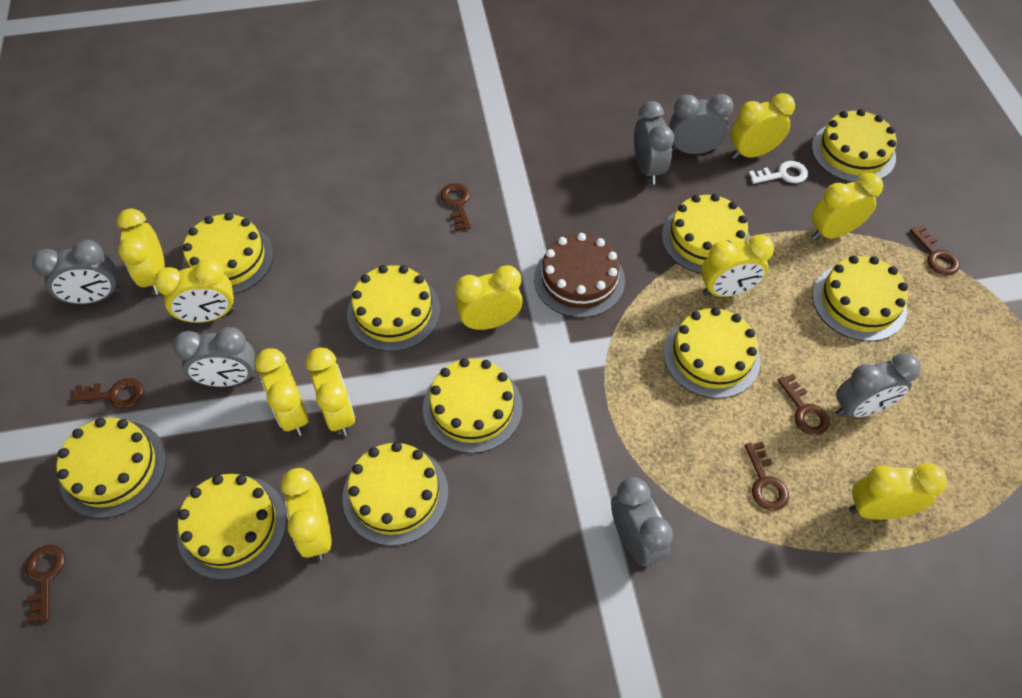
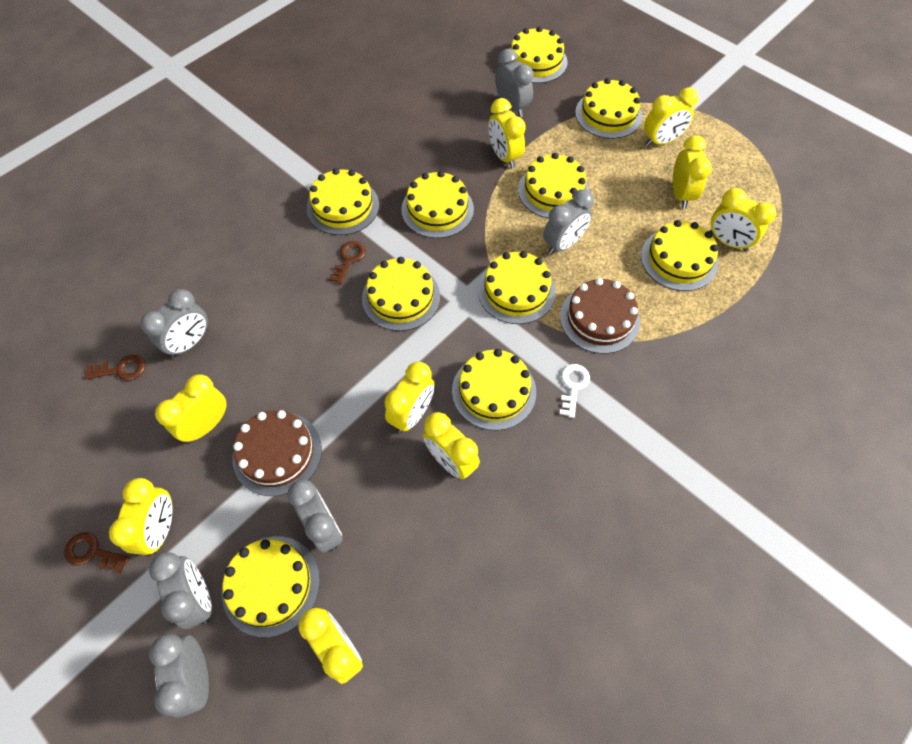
brown cake: [534,233,625,318] = 1 -> [232,410,322,496] [560,278,640,354] = 2
brown key: [25,545,65,624] [71,378,144,409] [440,183,471,231] [745,442,789,511] [777,374,830,435] [910,225,960,275] = 6 -> [64,532,130,573] [85,355,146,380] [329,241,366,284] = 3
yellow clock: [117,208,166,295] [154,259,236,323] [255,348,309,436] [281,468,332,560] [305,348,355,436] [455,265,523,330] [701,235,774,297] [730,93,795,159] [811,173,883,240] [849,463,947,520] = 10 -> [109,478,172,555] [155,374,227,443] [298,608,363,684] [384,362,435,433] [423,412,480,479] [488,98,526,169] [644,87,699,147] [673,135,712,209] [710,188,776,252] = 9

